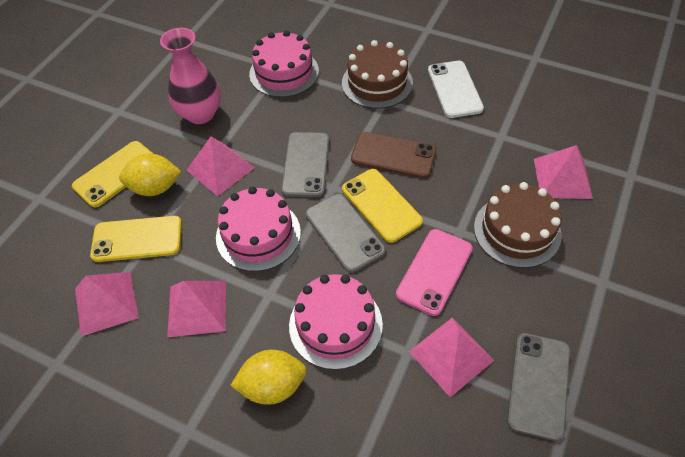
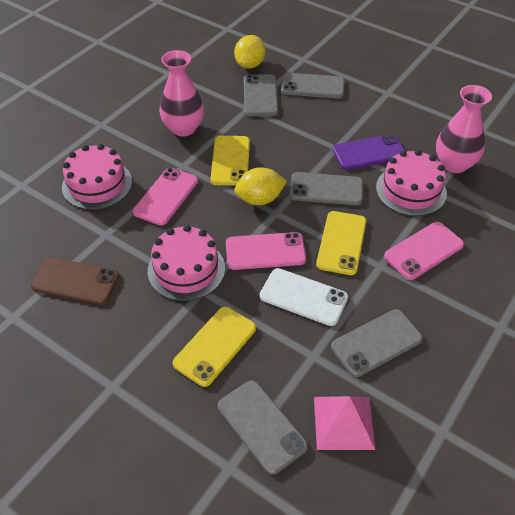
brown cake: [342,40,413,109] [474,182,562,268] = 2 -> none = 0
grey phone: [281,132,329,197] [306,194,386,273] [507,333,570,441] = 3 -> [218,380,308,475] [244,74,278,116] [281,73,345,99] [289,172,363,206] [331,309,423,377] = 5
pink phone: [396,229,473,316] = 1 -> [133,168,198,226] [226,232,306,270] [384,222,464,280] = 3
pink pyramid: [75,272,139,336] [167,281,226,338] [187,137,255,196] [409,318,494,397] [534,145,593,199] = 5 -> [314,396,375,450] = 1
pink vase: [160,28,221,124] = 1 -> [159,50,204,136] [436,85,492,173] = 2
purple phone: none = 0 -> [333,134,406,170] = 1

